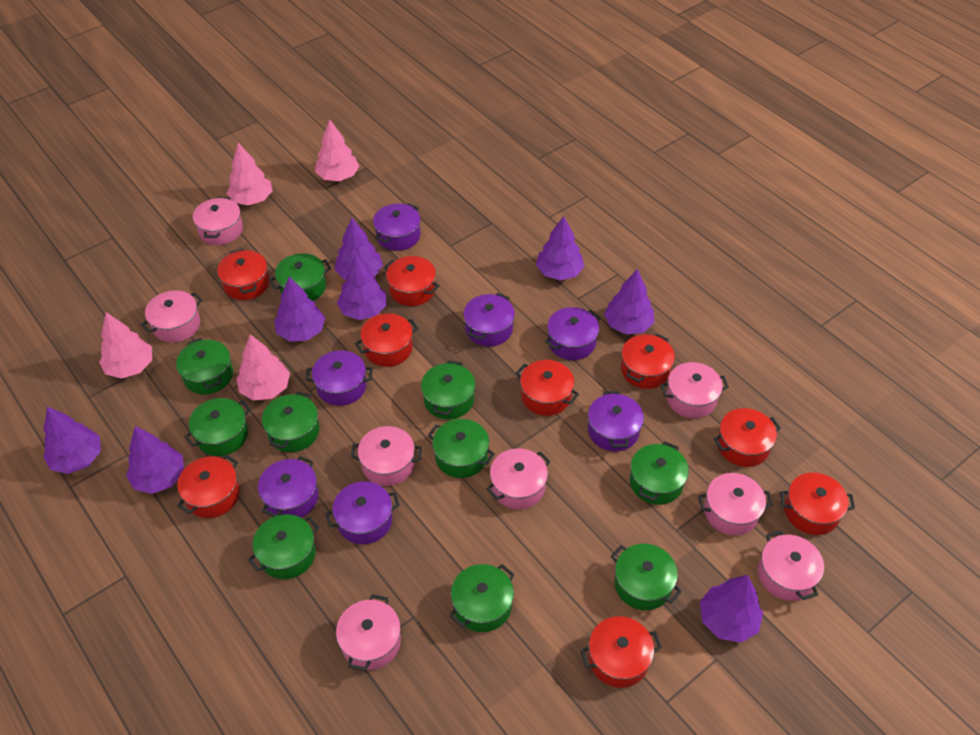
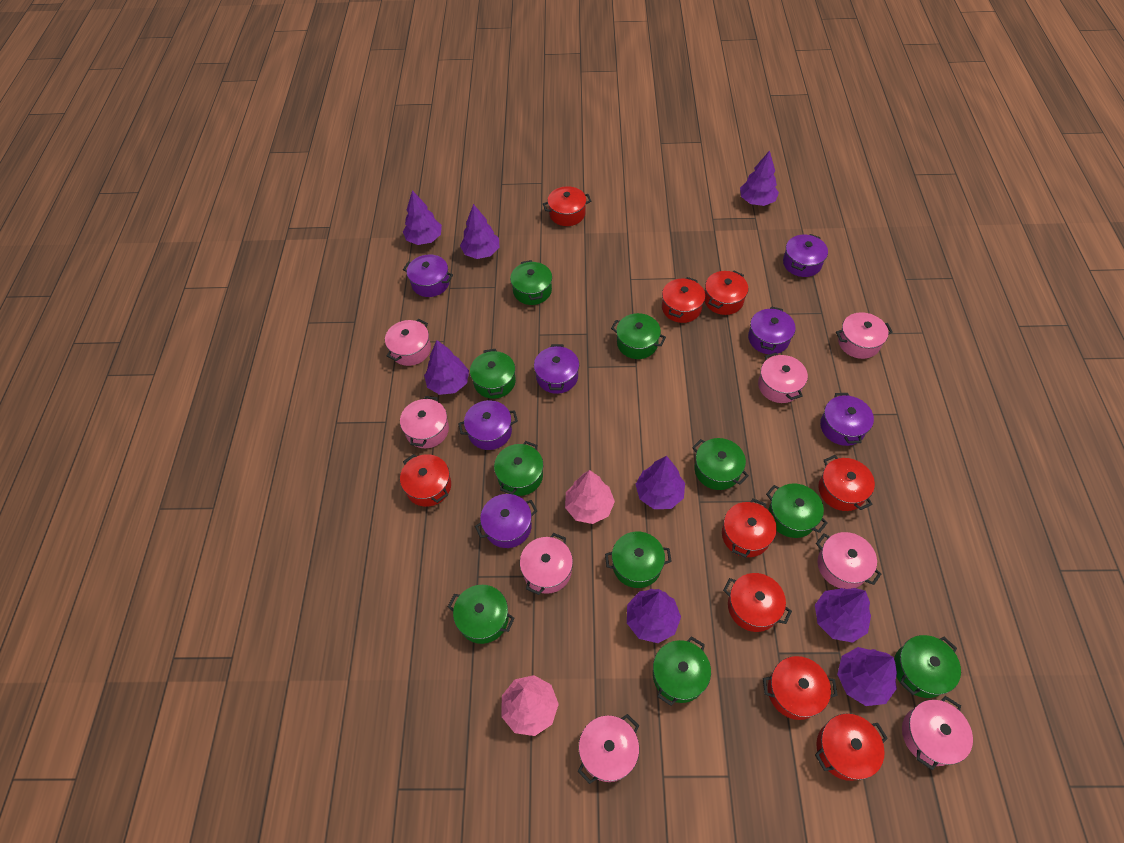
pink tree: [99,312,152,379] [227,143,272,205] [236,334,290,401] [315,119,359,181] = 4 -> [502,675,559,736] [565,470,615,524] = 2

